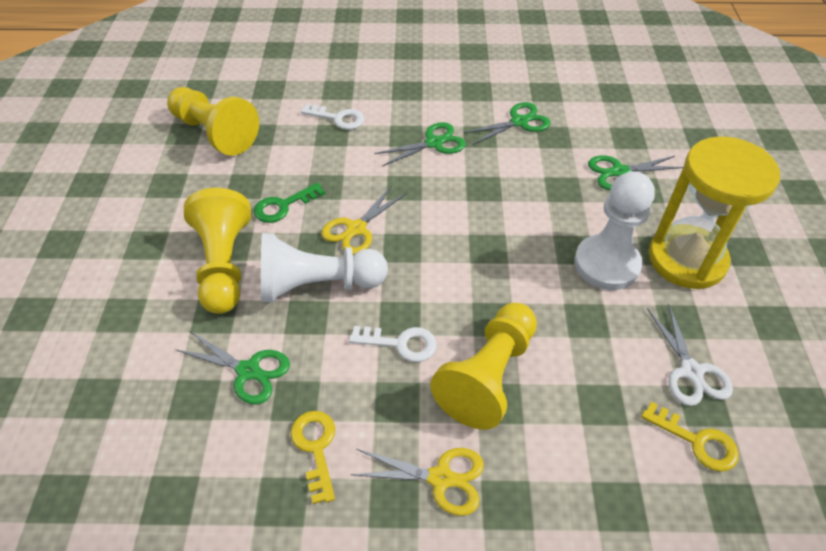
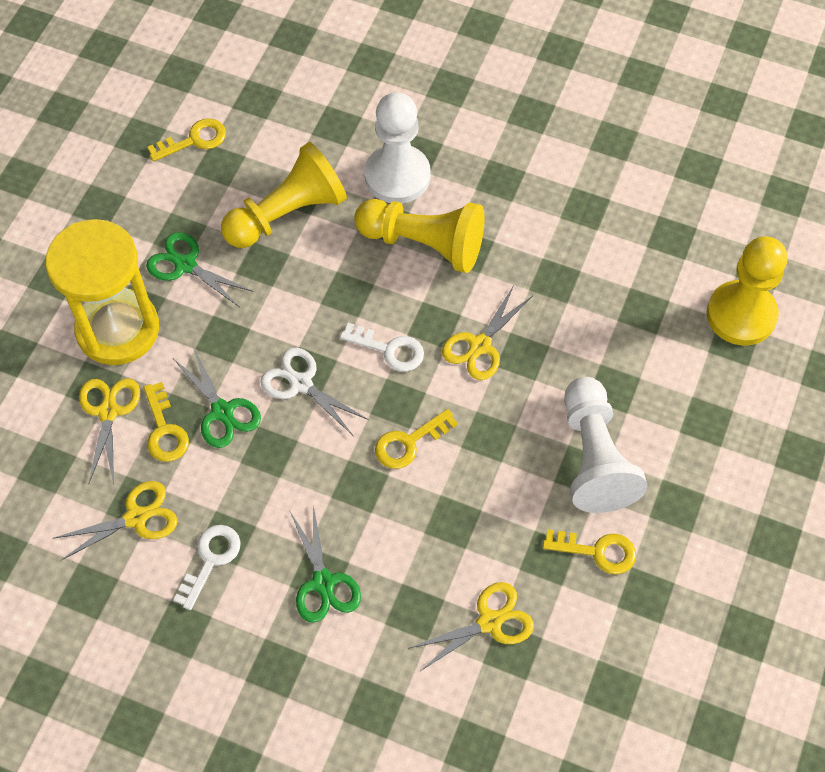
green key: [254,183,325,223] = 1 -> none = 0
green scissors: [176,331,290,404] [375,122,466,166] [464,102,551,144] [588,155,683,190] = 4 -> [146,232,253,307] [174,347,261,448] [290,505,361,623] = 3
yellow key: [291,411,335,504] [641,402,739,472] = 2 -> [143,382,189,462] [147,118,226,162] [375,409,458,469] [543,529,636,574] = 4
yellow scissors: [322,186,407,255] [350,448,484,516] = 2 -> [53,481,178,560] [79,379,140,485] [410,582,534,671] [442,285,532,380] = 4

